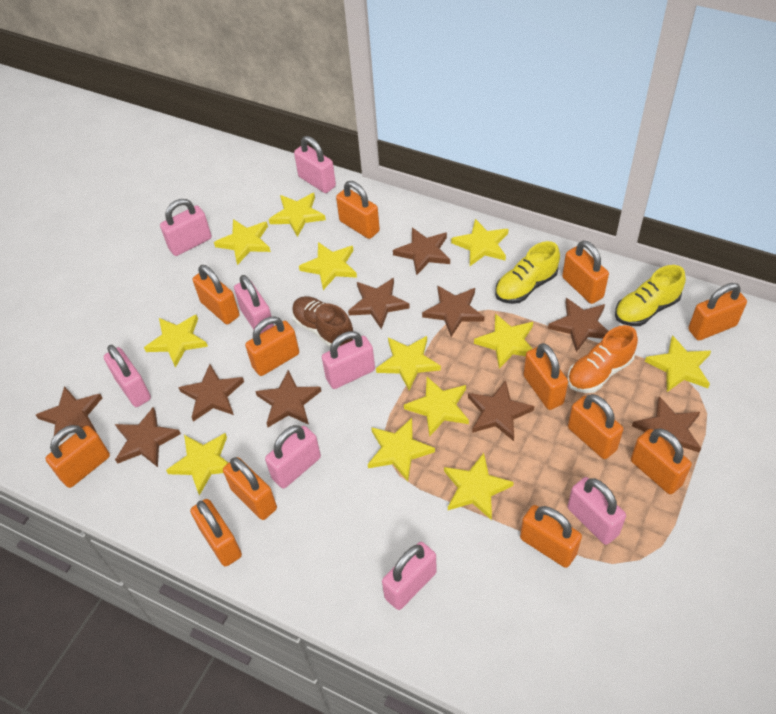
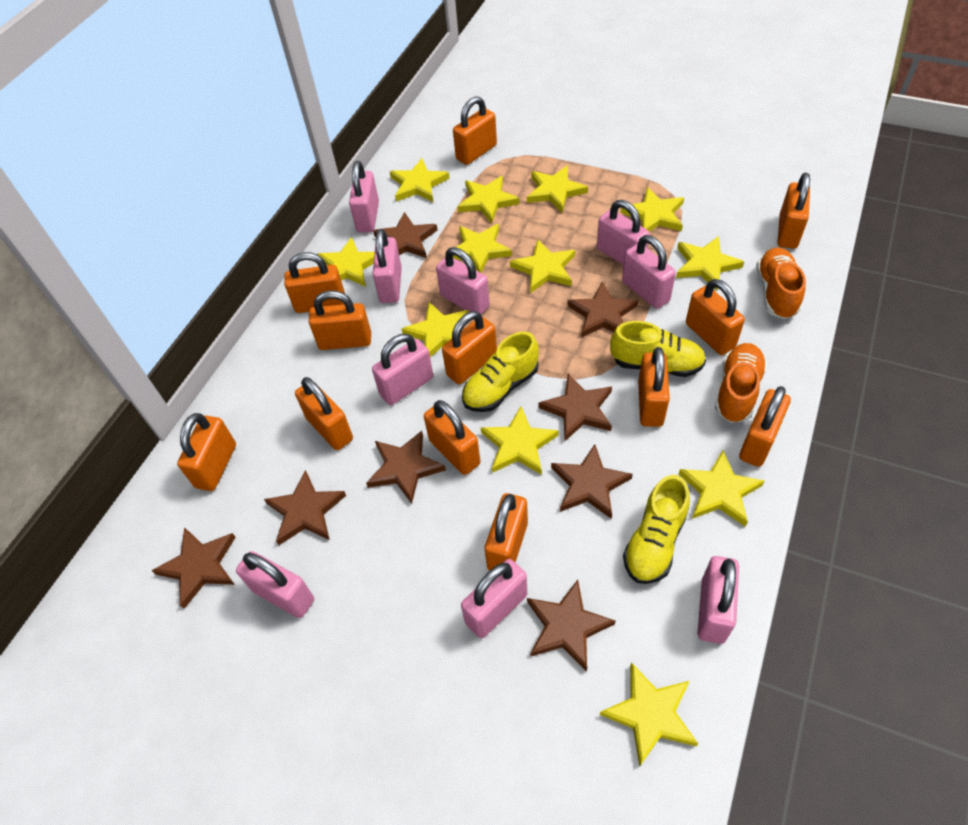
brown shoe: [292,296,353,347] = 1 -> none = 0
brown star: [36,386,102,442] [115,407,181,467] [178,364,244,422] [255,370,321,427] [348,278,410,329] [393,228,450,276] [422,286,485,337] [468,380,534,441] [548,298,609,352] [632,396,701,452] = 10 -> [151,527,236,609] [264,470,346,545] [366,431,446,504] [373,212,438,258] [527,580,616,672] [539,374,612,441] [551,444,633,519] [567,282,638,338] = 8
orange shoe: [568,325,638,393] = 1 -> [715,343,767,423] [756,247,806,319] = 2
pink padlock: [104,345,151,407] [160,199,212,256] [234,275,274,334] [265,425,321,489] [294,136,336,193] [322,331,375,389] [382,542,437,610] [567,477,626,545] = 8 -> [236,551,314,618] [349,161,379,232] [372,334,433,405] [373,229,402,303] [436,247,490,314] [461,559,527,638] [597,200,650,265] [622,235,676,309] [697,556,739,644] = 9
yellow shoe: [495,241,560,304] [615,265,686,326] = 2 -> [462,331,539,412] [610,321,706,377] [623,475,690,584] = 3

